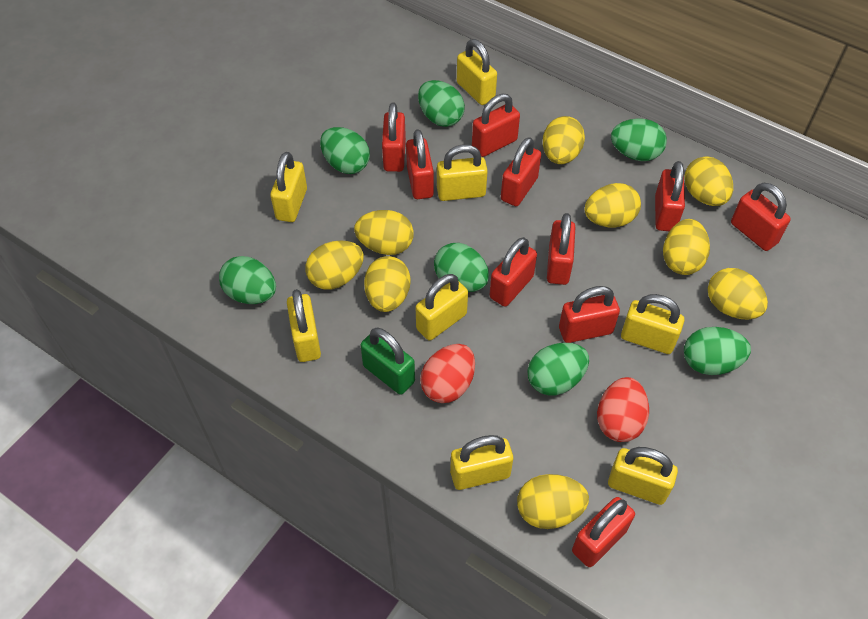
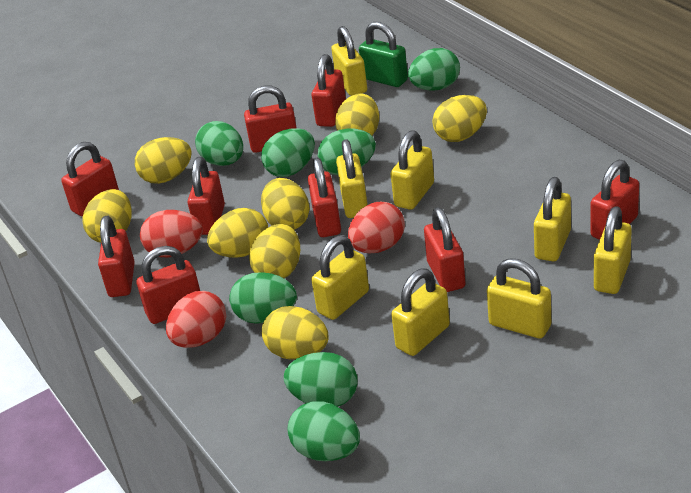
red egg: [420,344,475,403] [597,377,649,442] = 2 -> [140,210,203,258] [166,291,226,348] [348,202,405,253] = 3
red padlock: [382,102,406,172] [406,129,434,199] [472,94,520,157] [489,237,537,307] [501,137,541,206] [547,213,575,285] [559,286,620,343] [572,497,635,567] [655,161,685,231] [731,183,791,251] = 10 -> [61,142,119,217] [98,216,135,297] [137,246,200,324] [188,157,225,235] [244,86,297,153] [308,158,341,237] [312,54,346,127] [424,207,466,292] [590,160,639,240] = 9
yellow egg: [305,240,364,290] [354,210,414,255] [364,256,411,312] [517,474,589,529] [543,116,585,164] [584,183,641,227] [663,219,710,275] [684,156,733,206] [708,268,768,319] = 9 -> [82,189,131,243] [135,137,192,184] [207,208,268,258] [249,224,300,278] [261,178,310,230] [262,306,329,360] [335,93,379,135] [432,95,487,142] = 8

